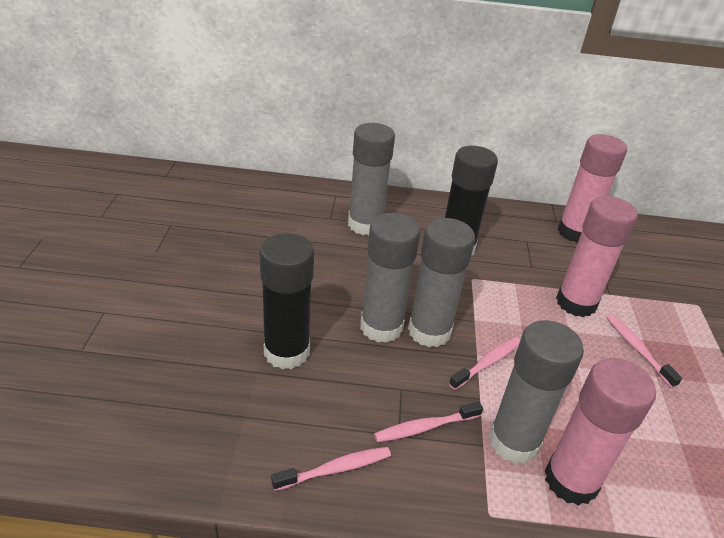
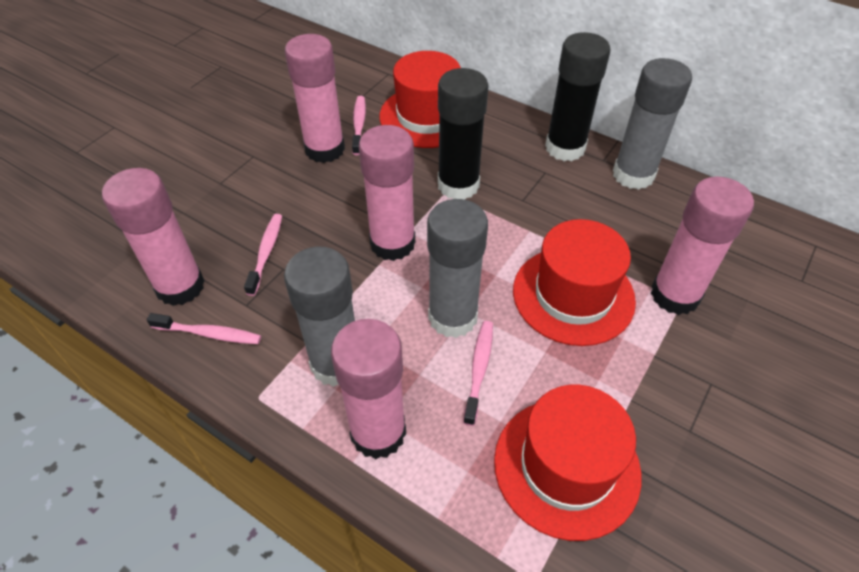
grey glue stick: [348,123,395,235] [360,213,420,343] [408,218,475,347] [488,320,584,464] = 4 -> [284,247,355,387] [427,199,488,338] [613,58,692,190] = 3
pink glue stick: [545,358,656,506] [556,196,638,317] [558,134,627,243] = 3 -> [102,168,205,306] [285,34,345,163] [331,319,406,459] [359,125,415,261] [651,176,754,315] = 5
red hat: none = 0 -> [379,51,461,148] [494,385,642,541] [513,219,636,346] = 3

